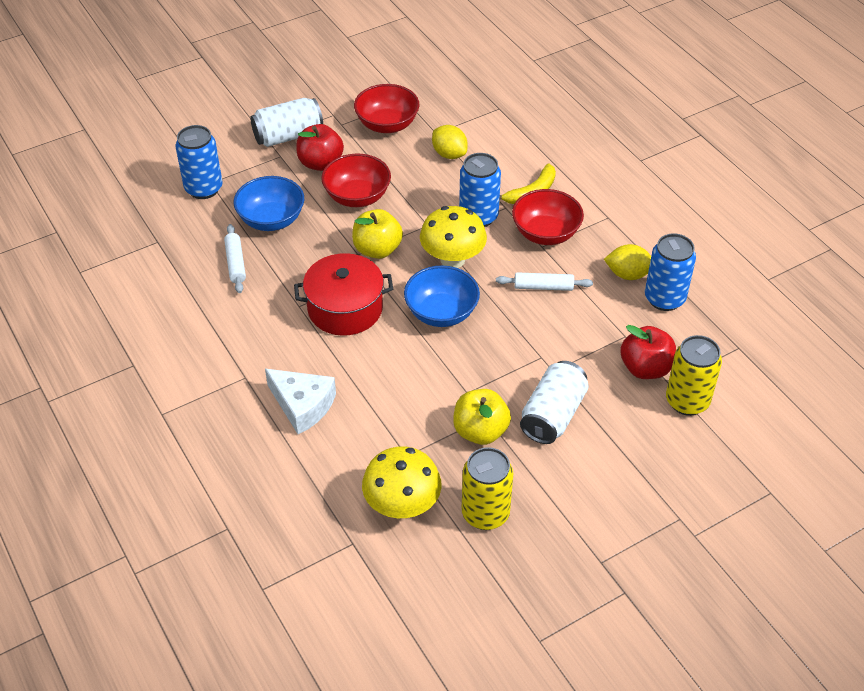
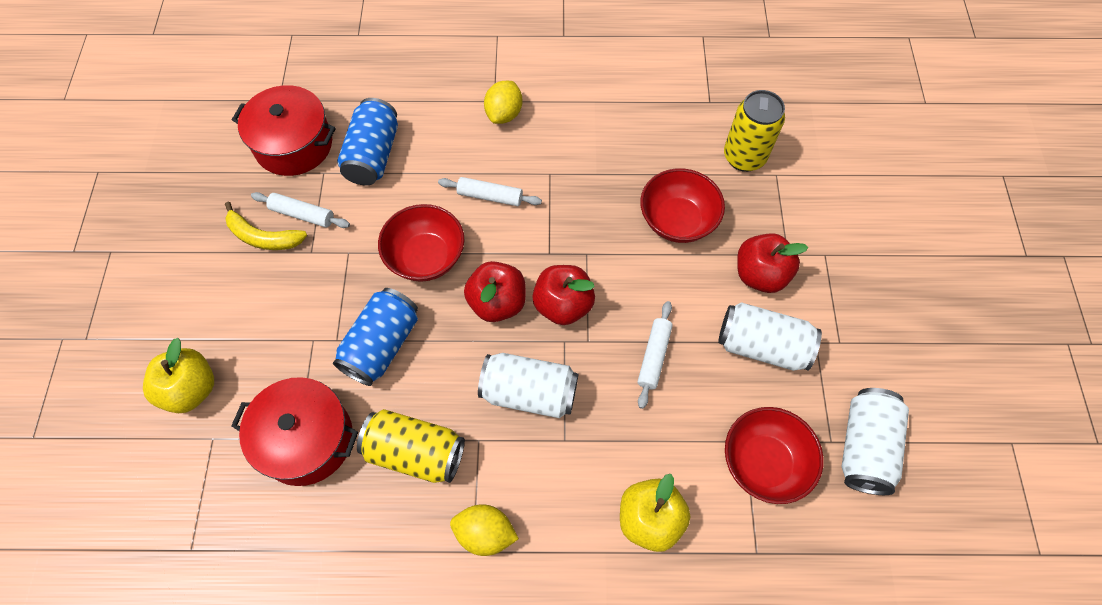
blue bowl: [233,176,304,231] [404,265,480,327] = 2 -> none = 0
blue can: [175,125,223,199] [459,153,501,227] [645,233,696,311] = 3 -> [333,288,418,386] [337,98,398,185] = 2
red apple: [296,124,344,171] [620,325,676,379] = 2 -> [464,261,526,322] [532,265,595,325] [737,233,808,293] = 3
red pot: [294,253,393,336] = 1 -> [231,377,358,486] [232,85,336,176] = 2
white can: [250,98,323,147] [520,361,589,444] = 2 -> [478,353,578,418] [718,302,822,371] [842,388,909,495] = 3
white cheese: [265,369,336,434] = 1 -> none = 0
white rolling pin: [224,224,246,293] [496,272,593,291] = 2 -> [251,192,350,228] [438,177,542,206] [637,301,673,409] = 3
yellow mushroom: [362,446,442,518] [420,206,487,268] = 2 -> none = 0

